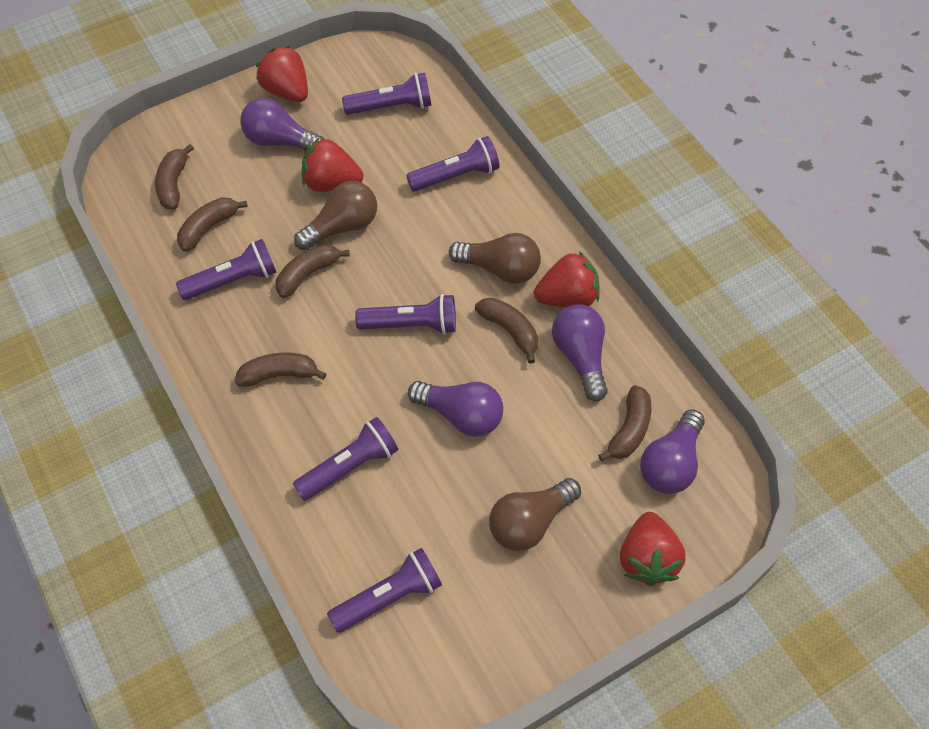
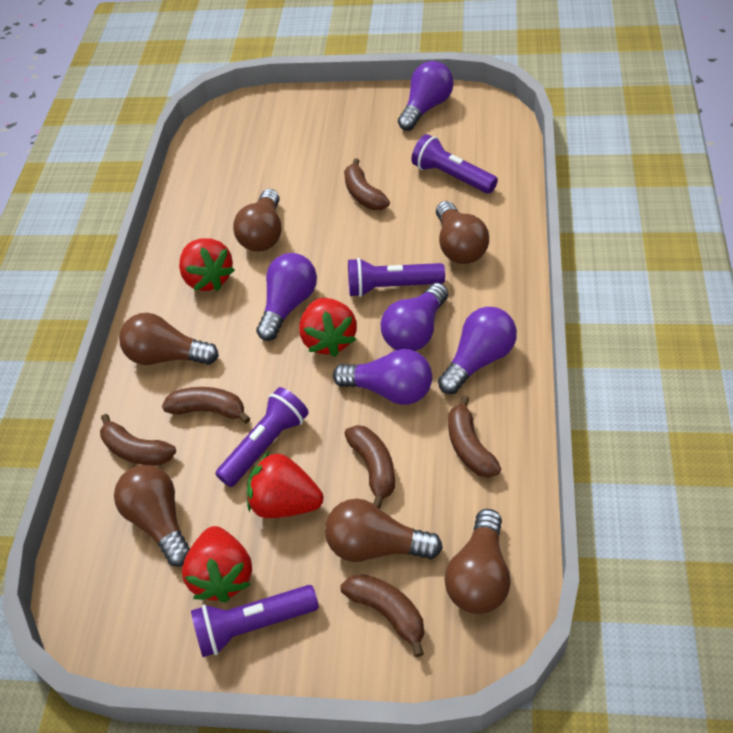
brown light bulb: [294,181,377,251] [449,233,541,284] [489,478,581,551] = 3 -> [114,465,190,567] [119,313,219,365] [233,189,281,252] [325,499,443,562] [436,201,489,264] [444,509,511,614] = 6
purple flashlight: [176,239,277,300] [293,417,398,501] [327,548,442,633] [342,73,432,115] [355,294,456,334] [406,136,500,192] = 6 -> [191,585,319,657] [215,387,309,487] [348,258,445,297] [411,134,498,194] = 4
purple light bulb: [240,98,324,151] [408,381,503,437] [552,304,608,401] [640,409,705,494] = 4 -> [256,253,317,341] [333,349,432,405] [381,283,449,351] [398,61,454,131] [438,307,517,394] = 5

